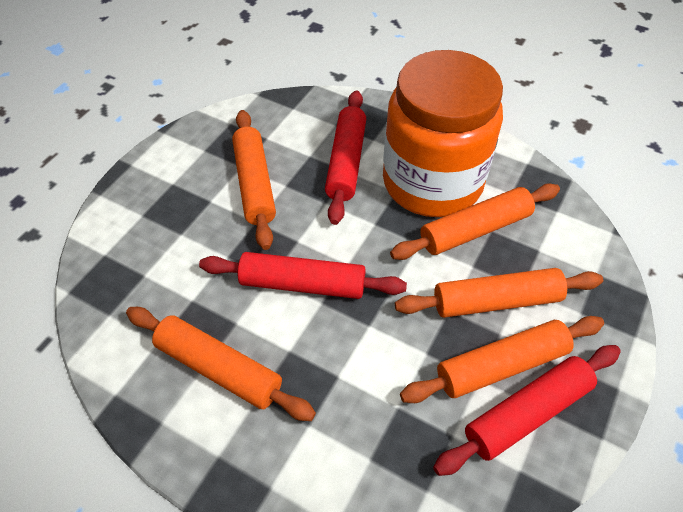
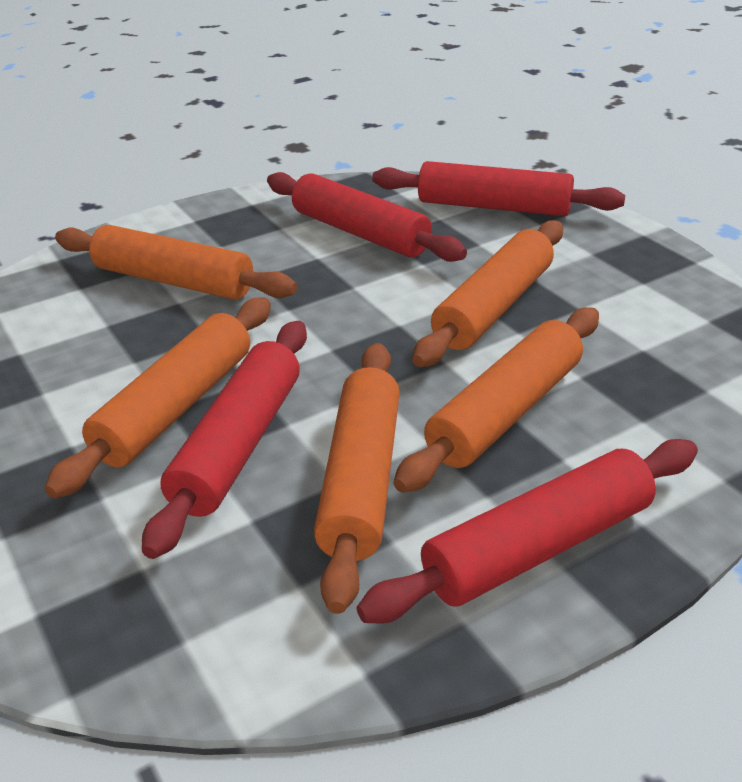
orange jar: [383,50,503,217] = 1 -> none = 0
red rolling pin: [199,252,407,299] [325,90,366,225] [433,345,621,476] = 3 -> [142,321,307,559] [267,172,467,262] [357,439,698,624] [372,161,625,216] = 4

